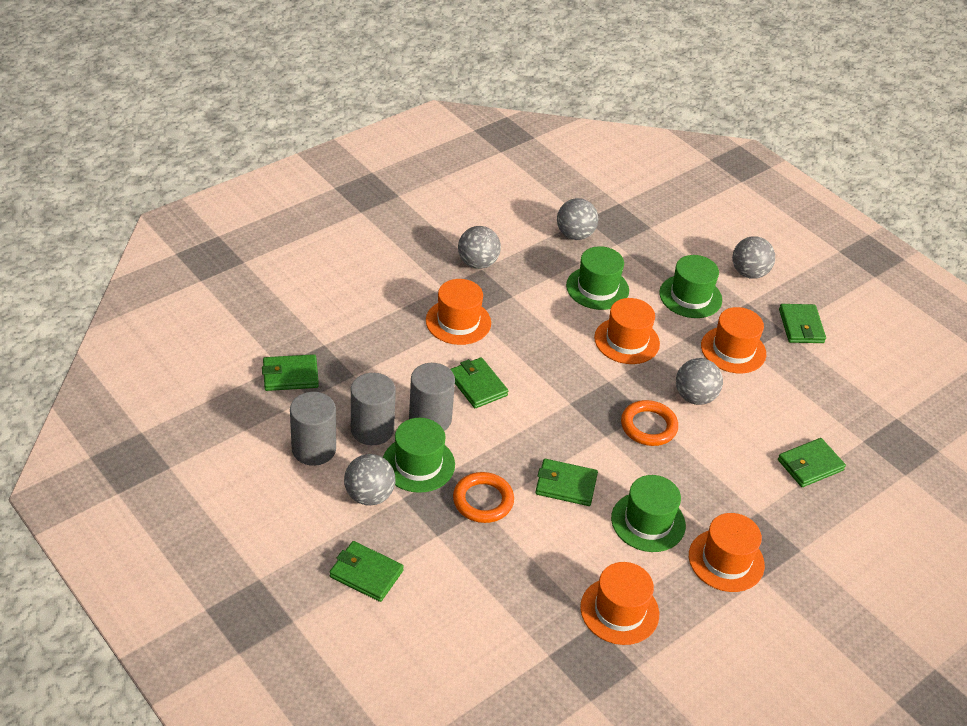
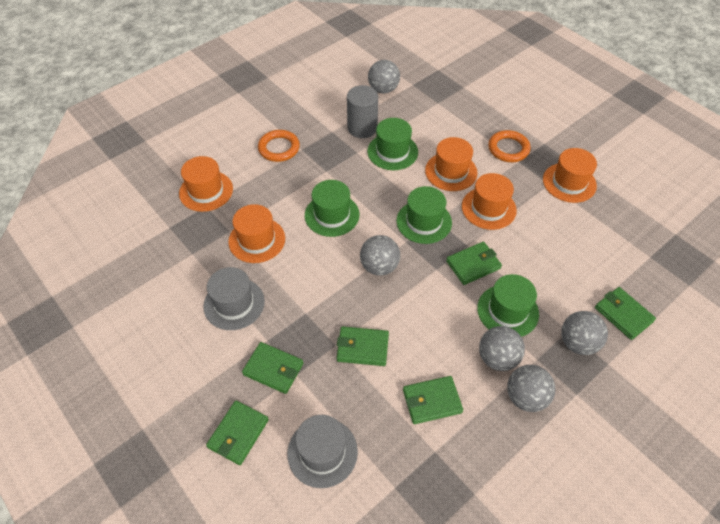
grey cylinder: [290,392,336,466] [351,373,396,445] [409,363,455,431] = 3 -> [347,85,378,138] = 1
grey hat: none = 0 -> [203,267,265,330] [287,415,358,488] = 2

